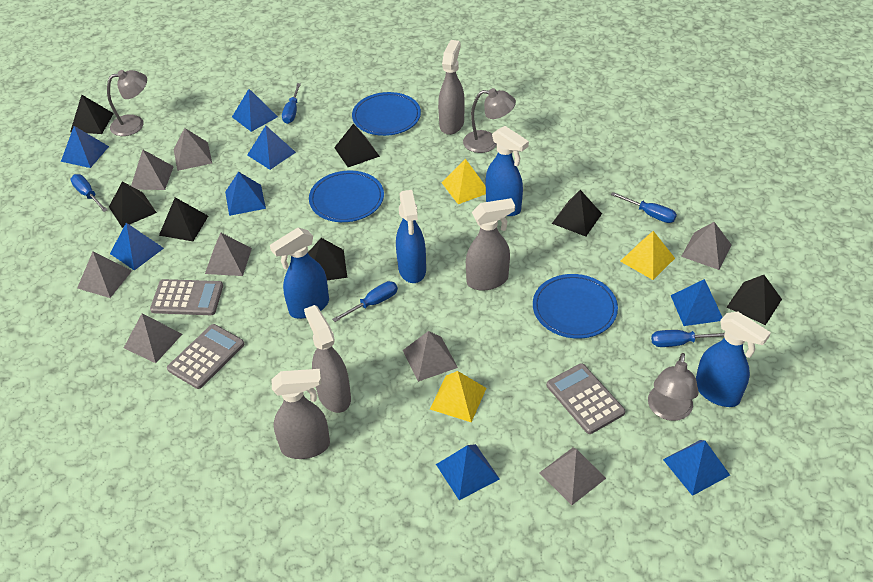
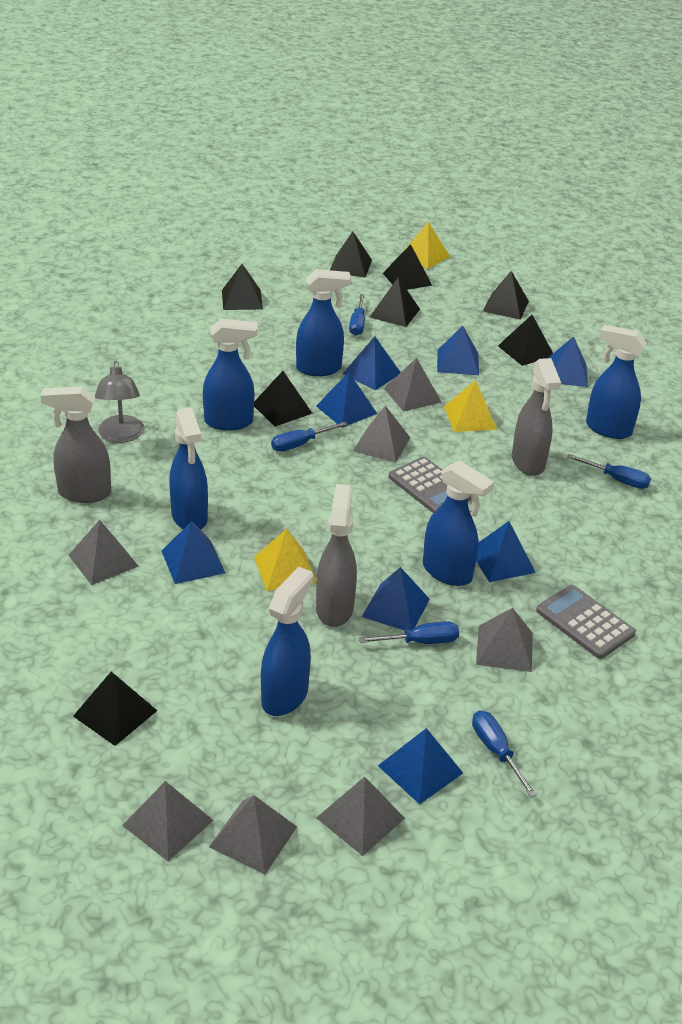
black pyramid: [70,95,114,134] [109,181,157,228] [159,197,208,241] [308,238,347,280] [334,123,380,167] [552,190,602,237] [727,275,782,325] = 7 -> [73,672,157,746] [222,264,263,310] [254,371,313,427] [330,231,372,278] [370,277,420,327] [383,244,432,290] [483,271,529,319] [498,315,553,366] = 8
blue plate: [309,171,384,222] [352,92,421,136] [533,274,618,339] = 3 -> none = 0
blue spray bottle: [270,227,329,319] [396,190,426,283] [486,126,529,216] [696,312,771,407] = 4 -> [169,407,208,530] [203,319,258,431] [261,567,313,716] [296,269,351,376] [423,461,494,586] [586,325,647,439] = 6
grey calculator: [150,279,223,315] [167,324,244,389] [547,363,625,434] = 3 -> [389,457,471,513] [536,585,636,659] = 2
grey lamp: [107,70,147,136] [463,88,516,153] [648,353,699,421] = 3 -> [95,361,144,443] = 1
grey pyramid: [77,251,132,298] [124,313,182,363] [131,150,174,190] [173,128,212,171] [205,233,252,276] [403,331,458,382] [539,447,606,505] [681,222,732,270] = 8 -> [68,520,139,585] [122,781,213,861] [209,795,297,874] [316,777,405,856] [353,406,410,463] [384,358,442,412] [476,608,533,672] = 7
grey spray bottle: [271,369,330,459] [304,305,351,413] [438,40,465,135] [466,198,515,291] = 4 -> [41,386,111,503] [316,484,357,627] [512,358,561,476] = 3

